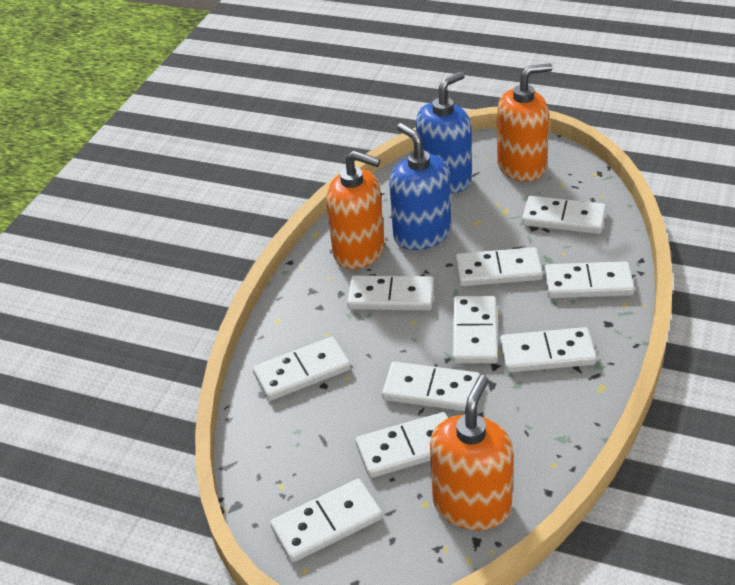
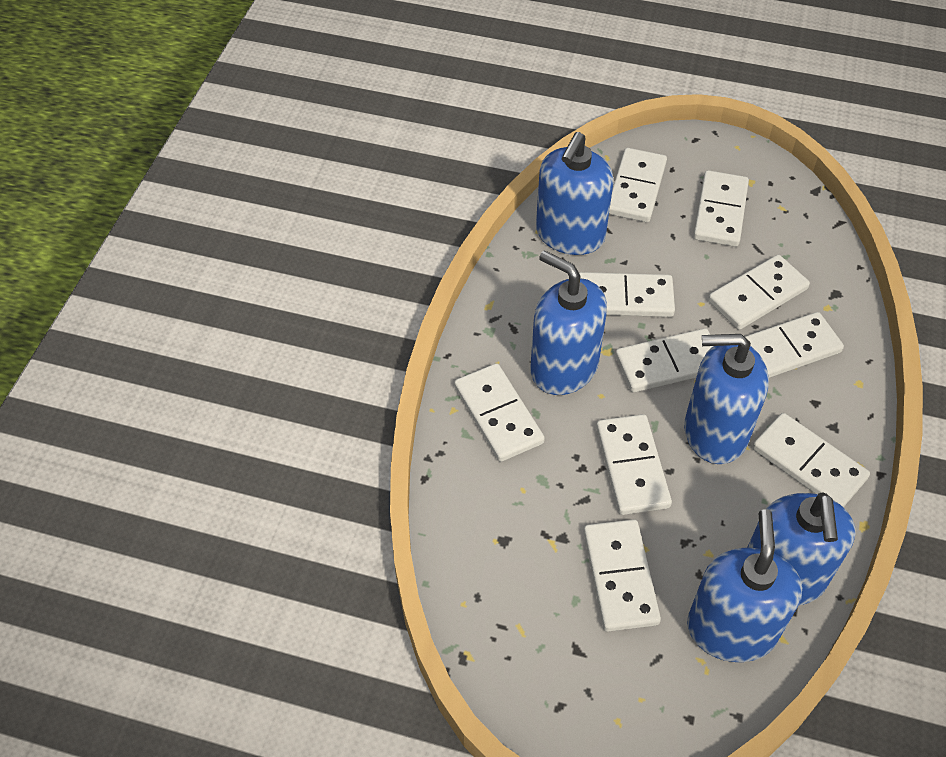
blue soap dispenser: [389,123,451,250] [416,71,472,193] = 2 -> [530,250,607,395] [536,132,613,255] [684,334,769,464] [687,509,802,662] [747,492,855,606] = 5
orange soap dispenser: [326,151,385,269] [430,375,514,530] [497,63,552,182] = 3 -> none = 0

